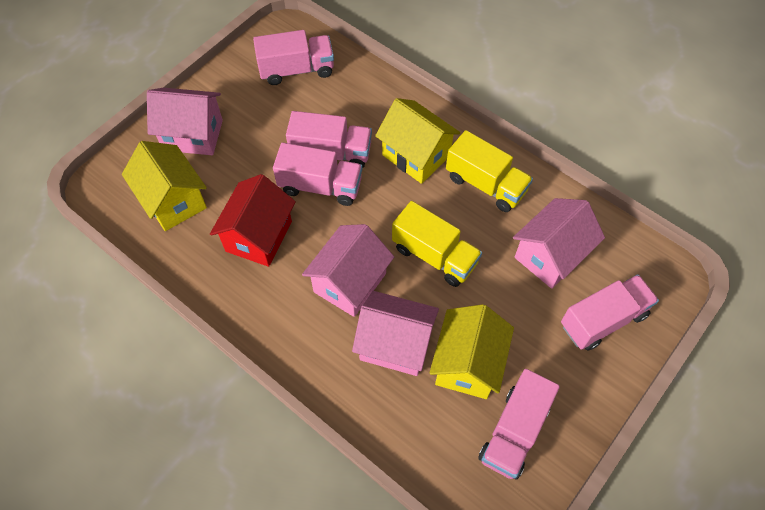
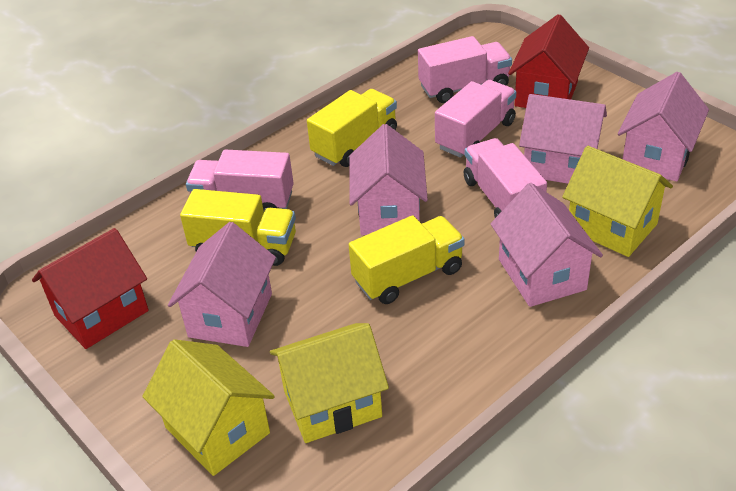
pink house: [147,88,223,155] [302,224,394,317] [352,291,439,376] [513,198,605,289] = 4 -> [168,222,276,347] [349,124,428,235] [491,183,603,307] [519,94,607,184] [618,72,709,181] = 5
pink truck: [253,30,334,85] [273,143,362,206] [286,111,372,169] [478,369,560,480] [561,274,659,351] = 5 -> [186,149,294,211] [418,36,512,103] [435,80,516,158] [464,138,547,218] = 4
red house: [210,174,296,267] = 1 -> [32,228,149,349] [508,14,589,108] = 2
yellow truck: [392,201,482,287] [446,130,533,212] = 2 -> [180,189,296,266] [307,89,397,167] [349,215,465,304] = 3

